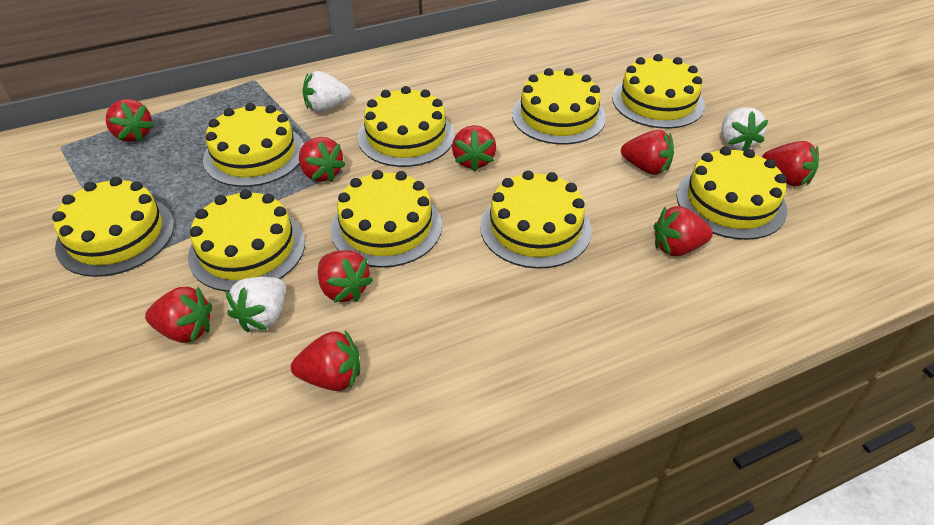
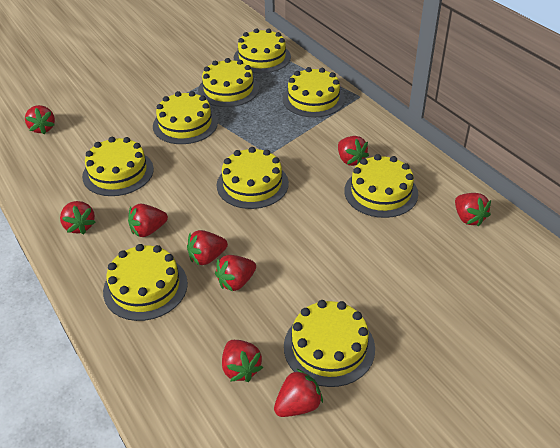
white strawberry: [226,277,286,332] [303,71,351,112] [722,107,768,151] = 3 -> none = 0

